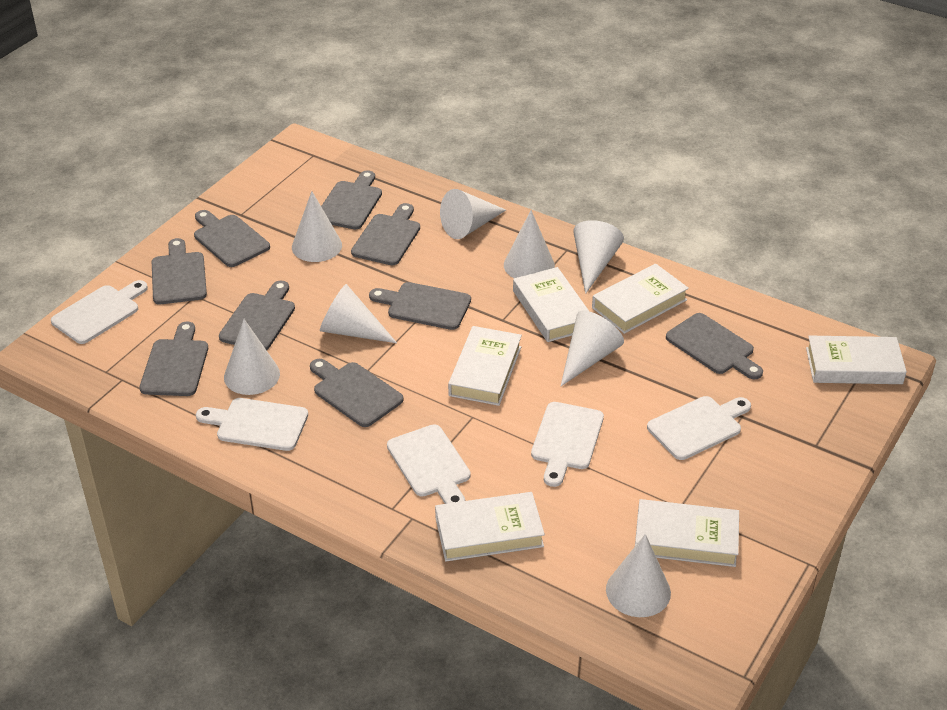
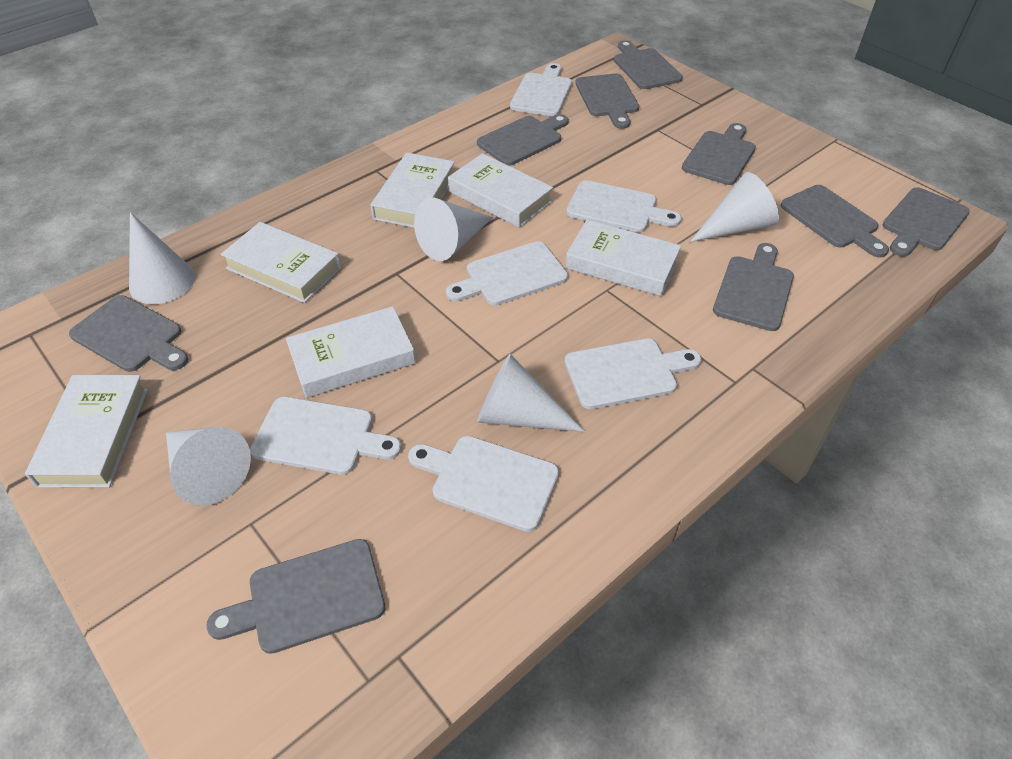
white cone: [224,319,280,395] [292,191,342,262] [320,284,397,343] [440,189,506,239] [504,210,555,278] [561,311,624,386] [573,220,624,294] [606,534,671,617] = 8 -> [129,212,195,304] [166,427,251,506] [414,198,493,261] [477,354,585,432] [690,172,779,242] = 5
white cutting board: [51,280,148,344] [196,398,308,451] [387,424,471,504] [531,402,604,487] [647,396,751,460] = 5 -> [250,397,401,475] [408,436,559,532] [446,241,568,306] [510,63,572,116] [564,338,701,409] [566,180,681,232] = 6

